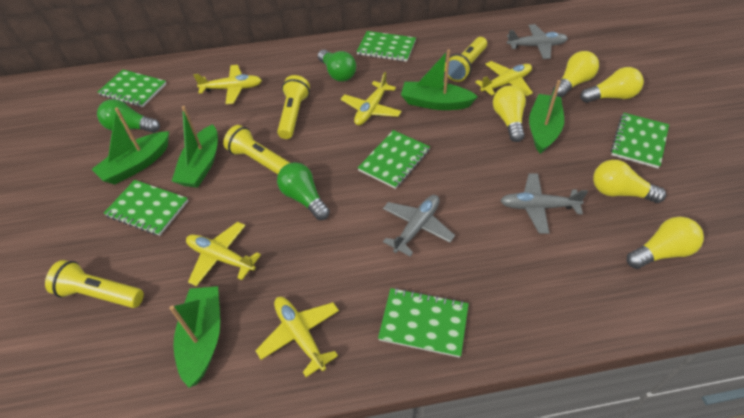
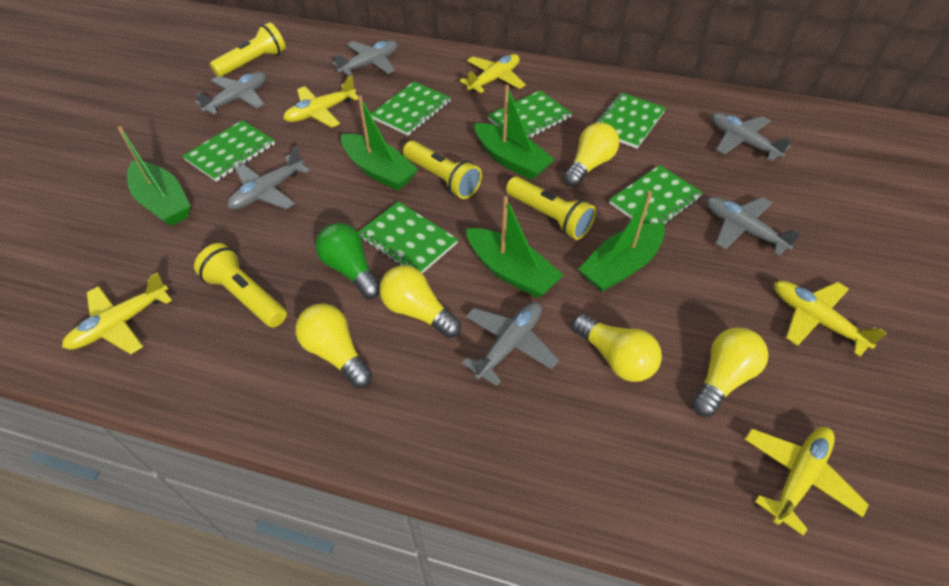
green light bulb: [97,99,160,133] [277,162,330,220] [318,50,356,82] = 3 -> [315,223,380,299] = 1
grey plane: [383,195,455,257] [500,173,588,234] [507,24,568,59] = 3 -> [195,72,266,115] [228,146,310,210] [332,40,398,76] [462,302,559,386] [706,197,801,256] [712,113,792,161] = 6

